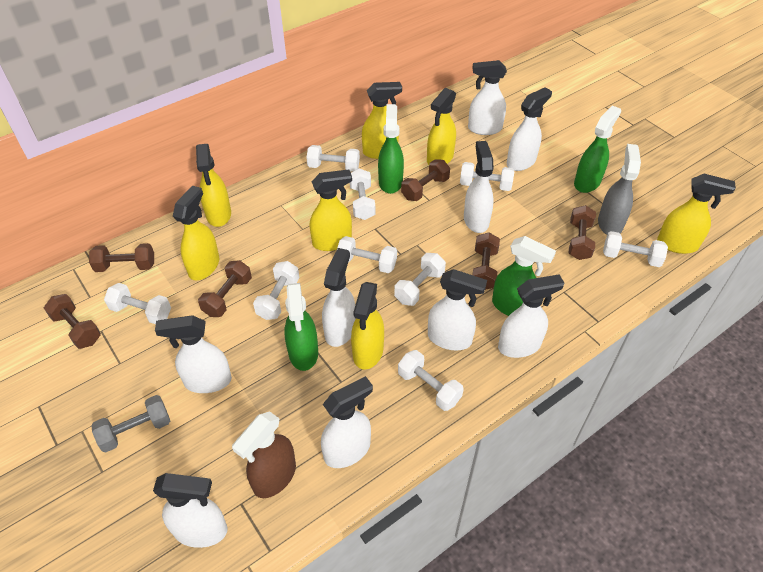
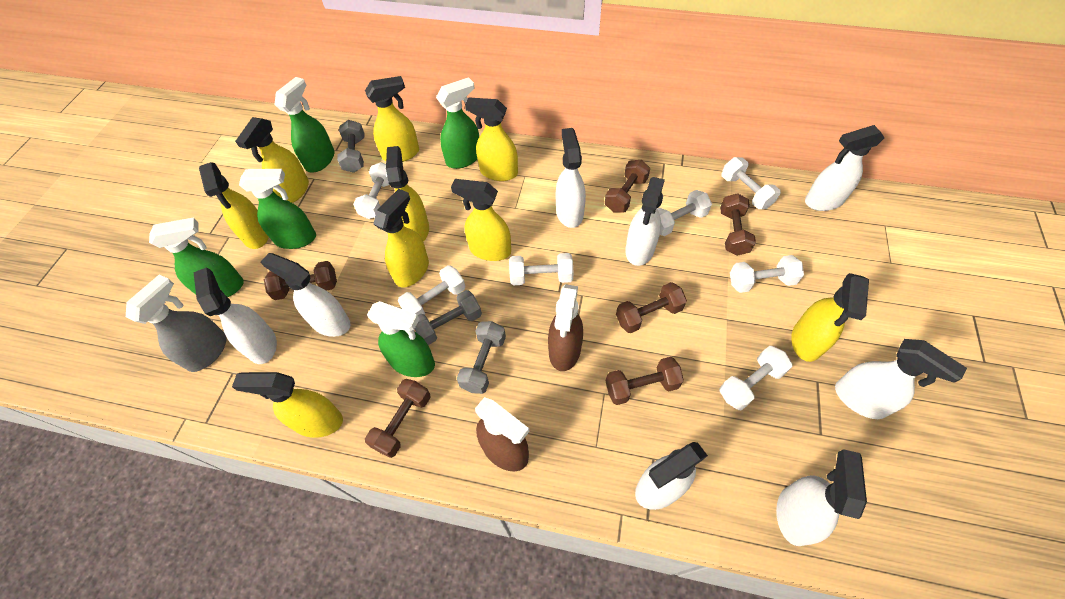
brown spray bottle: [232,412,296,498] = 1 -> [475,397,529,471] [548,284,583,371] = 2
green spray bottle: [284,283,318,371] [378,104,404,194] [492,236,556,316] [574,105,621,193] = 4 -> [149,217,244,297] [239,169,316,249] [275,77,334,173] [367,301,435,377] [436,77,479,169] = 5
grey dumbbell: [91,395,170,452] = 1 -> [337,120,364,173] [415,290,482,345] [457,321,506,394] = 3
white dumbbell: [104,283,171,324] [253,261,300,320] [306,145,360,172] [337,236,397,273] [350,168,375,220] [394,253,446,306] [398,350,464,411] [460,162,514,191] [603,231,668,267] = 9 -> [353,162,390,219] [398,265,466,315] [509,253,574,286] [657,190,712,236] [719,346,793,411] [722,157,781,209] [730,255,804,293] = 7
white spray bottle: [153,473,228,548] [155,315,232,393] [321,376,373,468] [322,248,356,347] [428,269,487,350] [464,141,494,233] [468,60,507,135] [498,275,564,358] [507,87,552,171] = 9 -> [194,268,277,364] [261,253,350,337] [556,128,586,228] [625,177,665,266] [635,442,708,510] [776,449,867,546] [805,125,884,211] [835,339,967,419] = 8
yellow spray bottle: [173,186,219,281] [196,144,231,227] [310,169,352,251] [351,282,384,370] [362,82,402,159] [427,88,456,165] [657,174,736,254] = 7 -> [199,162,269,249] [232,372,343,438] [235,117,309,203] [365,76,419,162] [373,189,429,287] [386,146,429,242] [451,179,511,261] [465,97,518,181] [791,273,869,362] = 9

